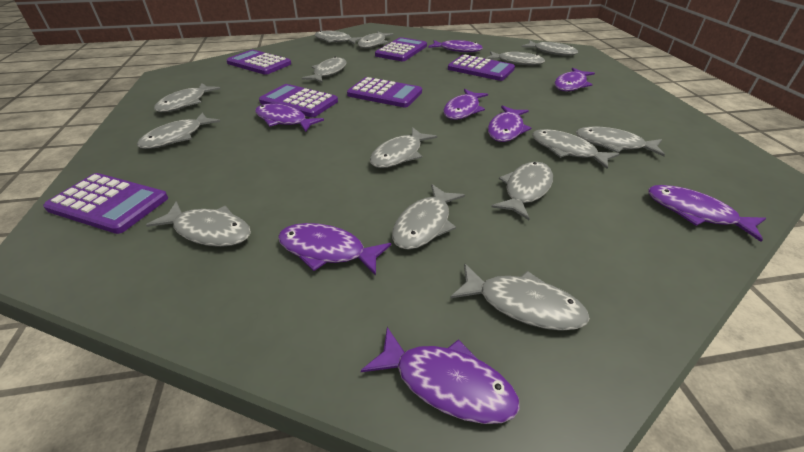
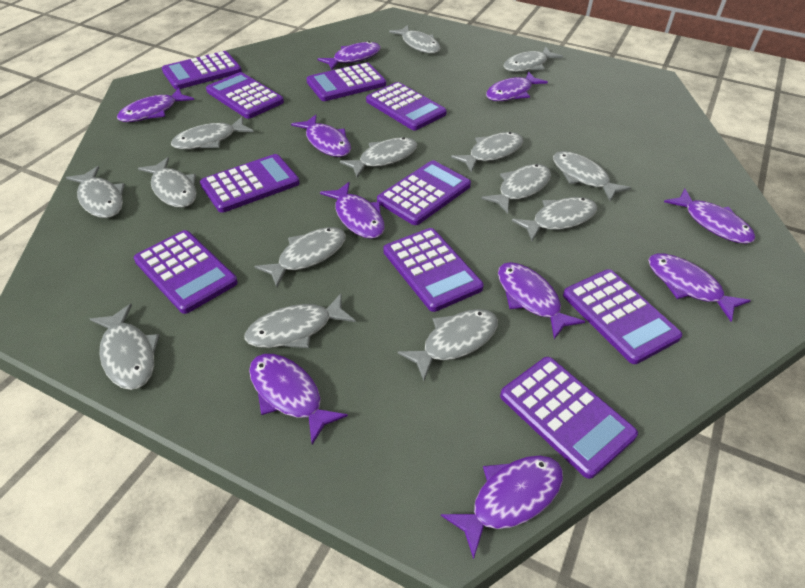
purple calculator: [43,173,168,234] [227,50,291,75] [259,84,338,117] [347,77,422,108] [375,37,427,61] [448,55,515,81] = 6 -> [134,230,238,314] [162,51,242,89] [200,154,300,213] [206,72,284,119] [306,62,386,101] [366,82,447,130] [377,160,471,225] [383,228,484,312] [500,357,638,479] [563,269,682,364] = 10
purple fish: [255,104,324,132] [278,223,391,276] [361,327,520,424] [428,40,483,52] [443,89,488,120] [488,105,531,142] [554,68,595,91] [648,185,766,242] = 8 -> [117,88,194,122] [249,354,348,445] [291,115,351,157] [317,41,381,70] [320,182,385,239] [441,456,563,559] [486,71,548,101] [498,262,585,339] [648,253,751,322] [664,189,755,244] = 10

